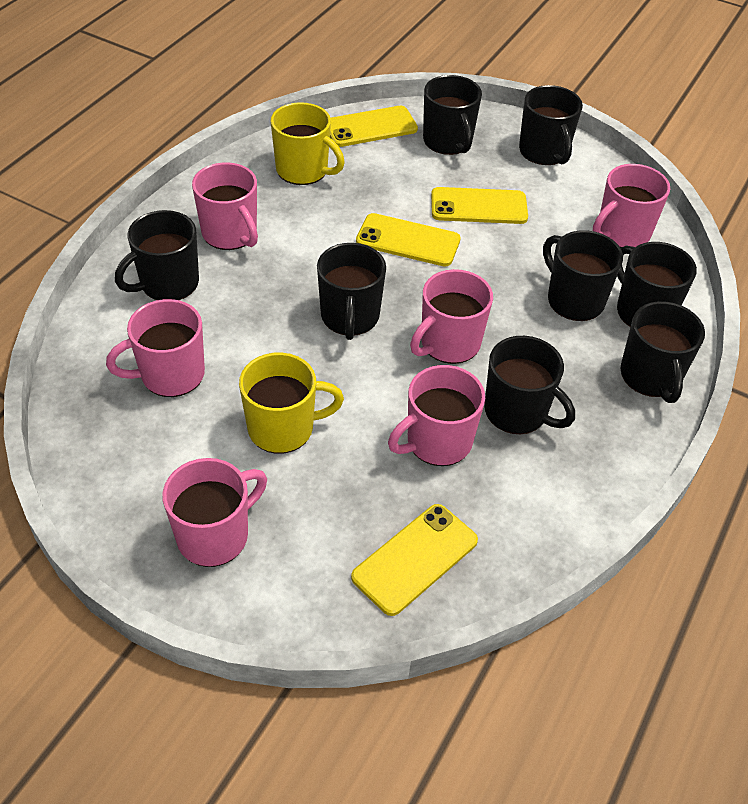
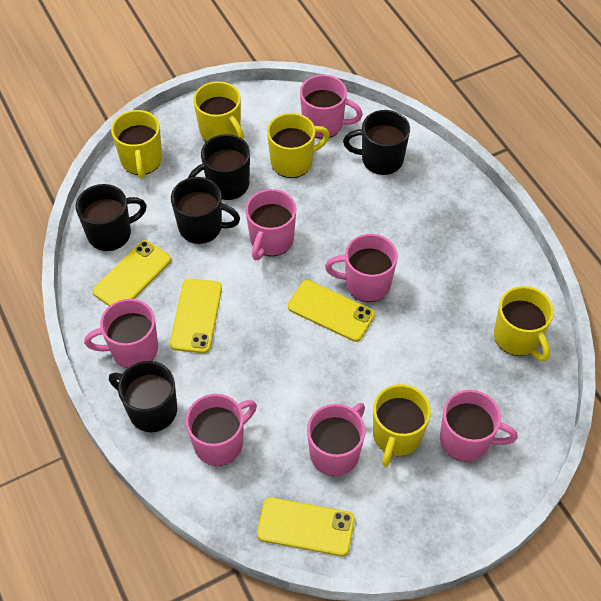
black mug: [115,210,199,300] [317,243,386,340] [423,75,482,155] [484,336,575,434] [519,85,583,165] [543,230,623,321] [617,242,697,327] [620,301,705,403] = 8 -> [76,184,147,251] [109,361,177,432] [171,177,240,244] [188,134,250,200] [343,110,410,175] = 5
pink mug: [106,299,205,397] [162,458,267,567] [192,163,258,250] [388,365,485,466] [410,269,493,364] [593,164,670,248] = 6 -> [84,299,158,368] [186,394,257,466] [245,189,296,260] [300,75,363,139] [307,403,365,476] [325,234,398,302] [440,390,518,462] = 7
yellow mug: [239,353,344,454] [271,102,345,185] = 2 -> [111,110,162,179] [193,81,244,142] [267,113,330,178] [373,384,431,467] [494,286,554,362] = 5

